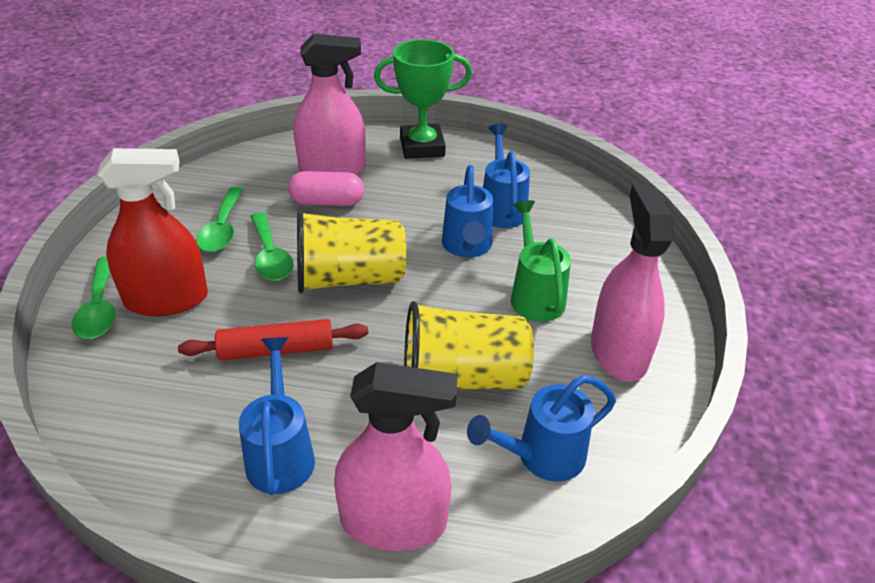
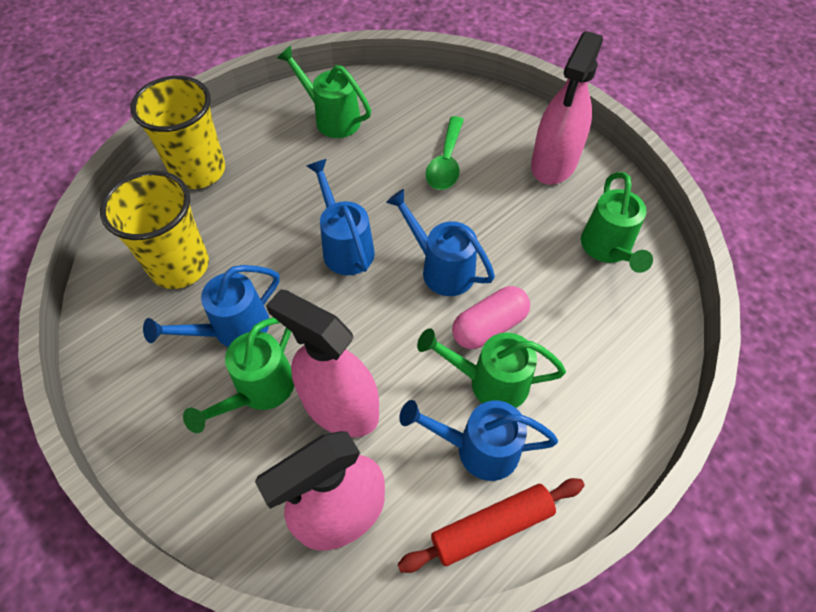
green spoon: [72,257,115,339] [196,187,244,252] [250,212,294,281] = 3 -> [426,116,464,190] = 1
green trophy: [374,39,472,159] = 1 -> none = 0
green watering can: [511,200,571,322] = 1 -> [183,317,294,433] [277,46,371,138] [417,328,566,408] [581,172,653,273] = 4
red spray bottle: [98,148,208,316] = 1 -> none = 0

